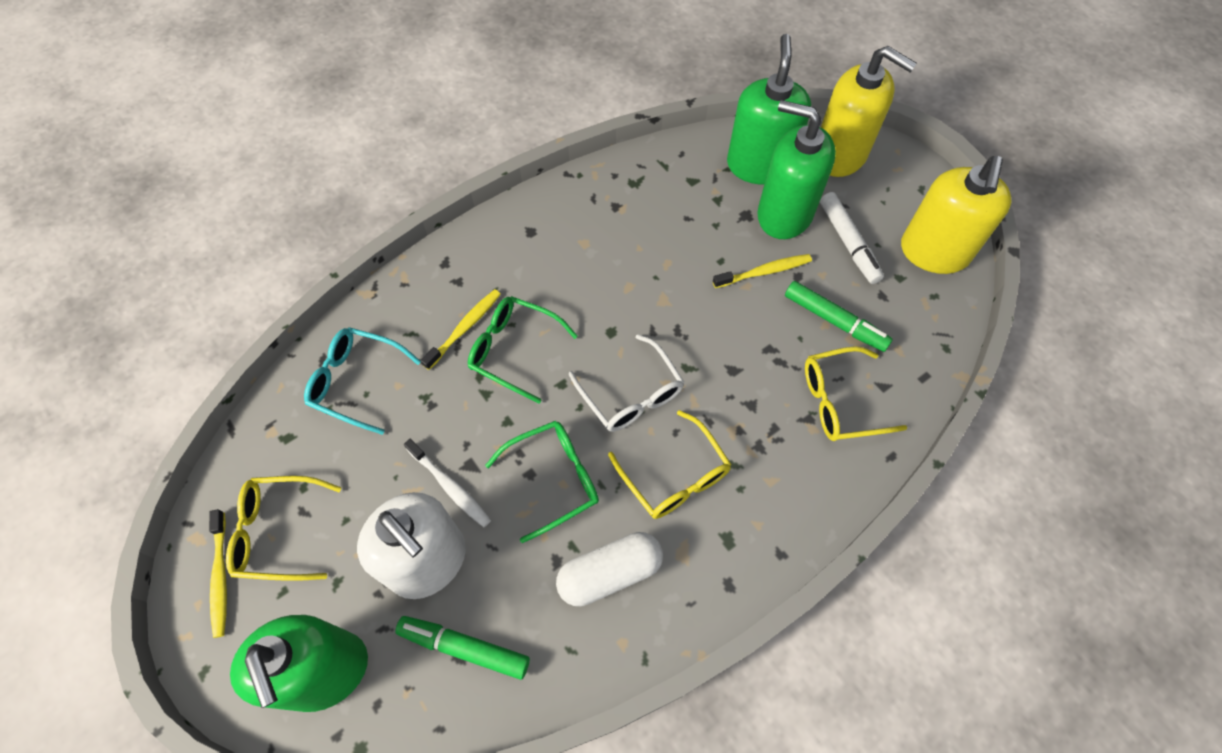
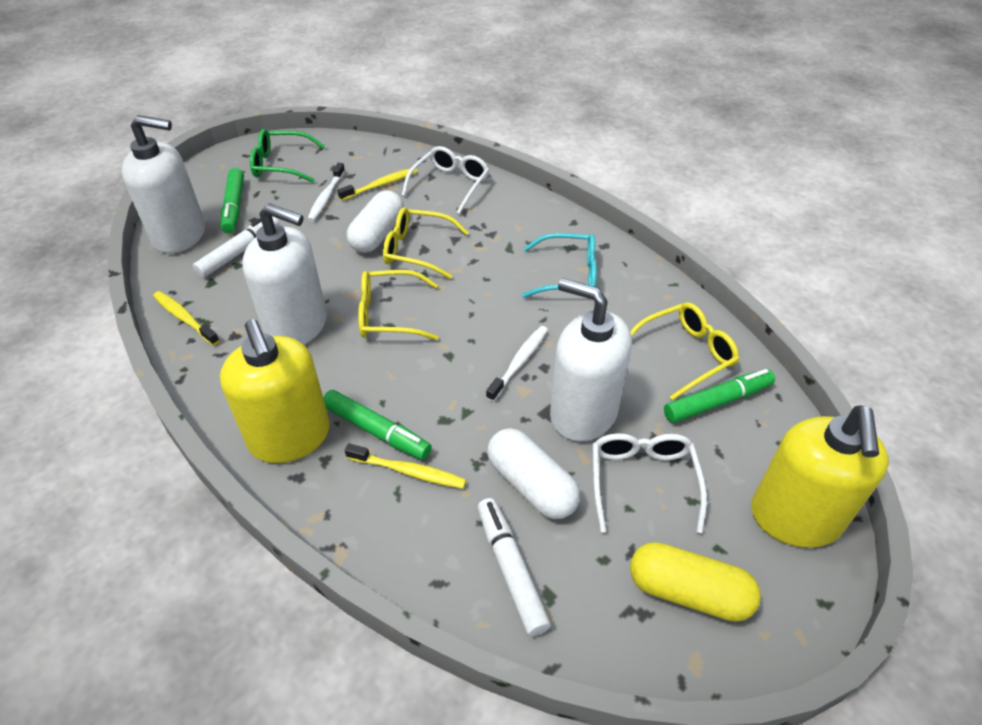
green glasses: [468,296,578,403] [485,421,599,543] = 2 -> [250,129,325,183] = 1
green marker: [395,616,530,680] [785,281,893,352] = 2 -> [221,168,244,233] [323,390,432,460] [664,369,775,423] = 3
green soap dispenser: [230,615,368,712] [727,34,811,184] [757,100,836,239] = 3 -> none = 0
white capsule: [556,532,663,606] = 1 -> [347,190,404,253] [487,428,580,519] = 2
white glasses: [569,334,684,432] = 1 -> [402,146,489,214] [592,433,707,533] = 2
white marker: [820,192,884,284] = 1 -> [193,216,280,278] [478,498,551,636] = 2
white soap dispenser: [357,492,466,599] = 1 -> [122,115,205,254] [242,203,327,345] [550,278,632,442] = 3
white toothbrush: [404,439,491,527] = 1 -> [307,163,345,222] [486,326,548,402] = 2
yellow capsule: none = 0 -> [630,542,761,622] = 1

